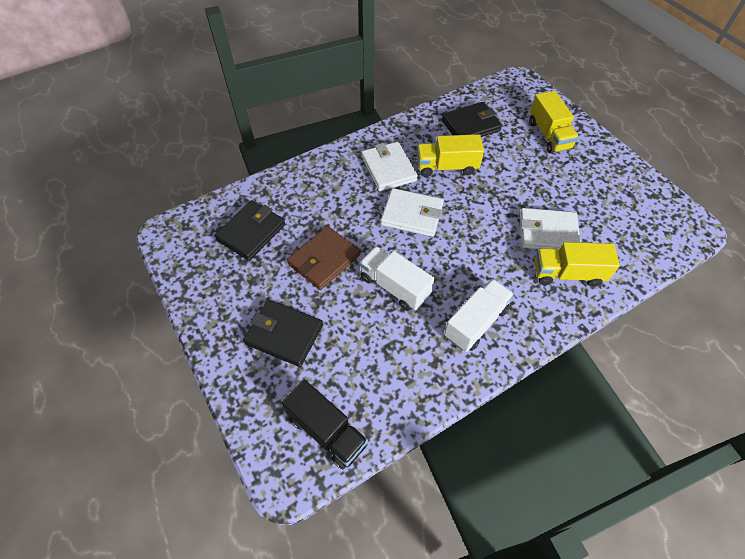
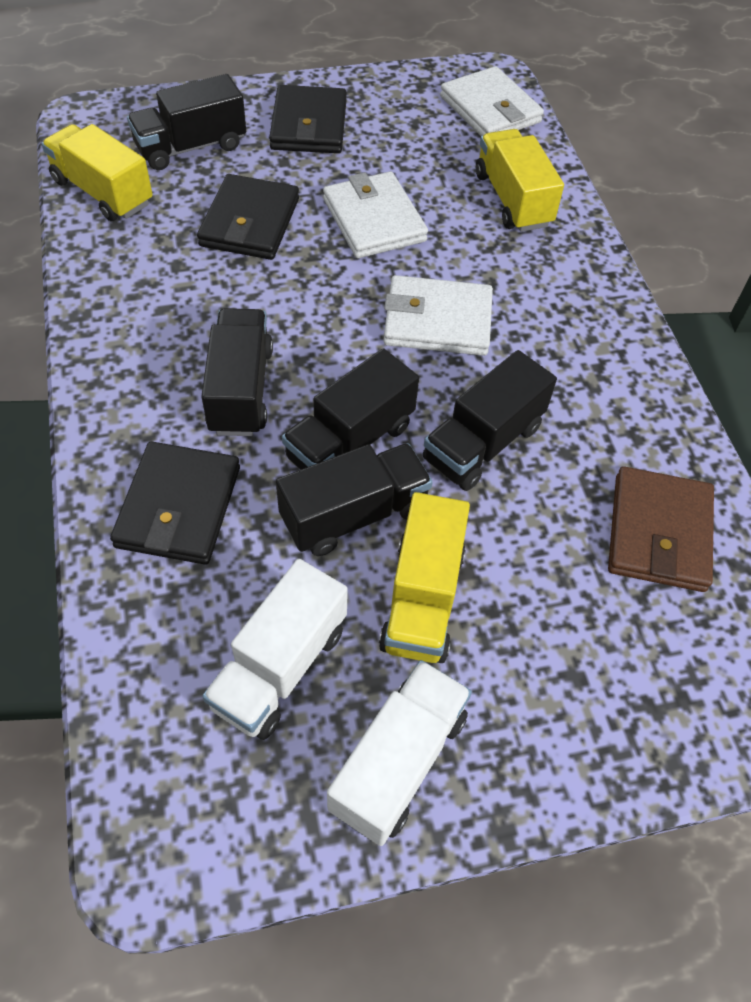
black truck: [281,380,368,469] = 1 -> [127,74,246,170] [201,308,273,436] [276,443,433,556] [282,348,419,470] [423,350,557,491] = 5

